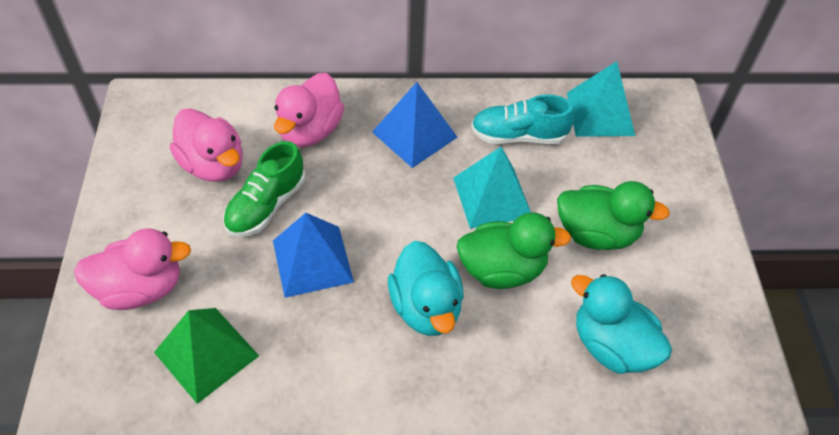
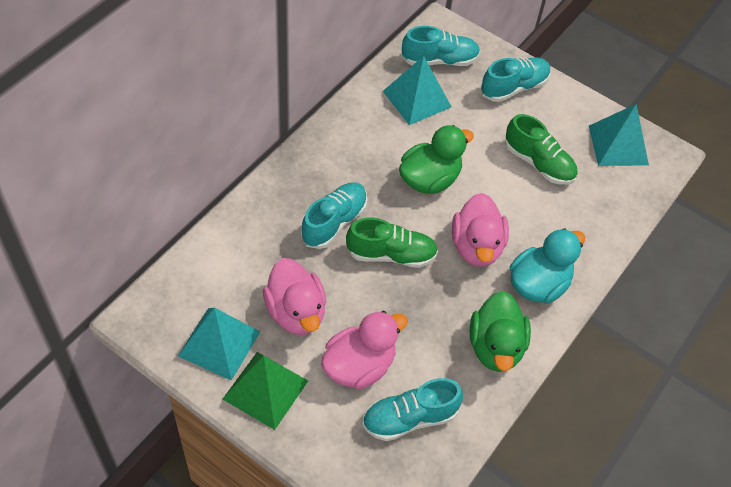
blue pyramid: [273,213,354,298] [372,82,458,168] = 2 -> none = 0
green shoe: [223,141,305,237] = 1 -> [346,218,438,268] [505,114,577,185] = 2
turquoise duck: [388,241,464,336] [571,274,672,374] = 2 -> [510,228,585,304] = 1
turquoise pyramid: [453,147,531,229] [567,61,635,137] = 2 -> [178,308,260,381] [383,56,452,125] [589,104,649,166] = 3
turquoise shoe: [471,94,575,144] = 1 -> [301,183,367,249] [362,378,463,441] [402,26,480,66] [481,57,551,102] = 4

